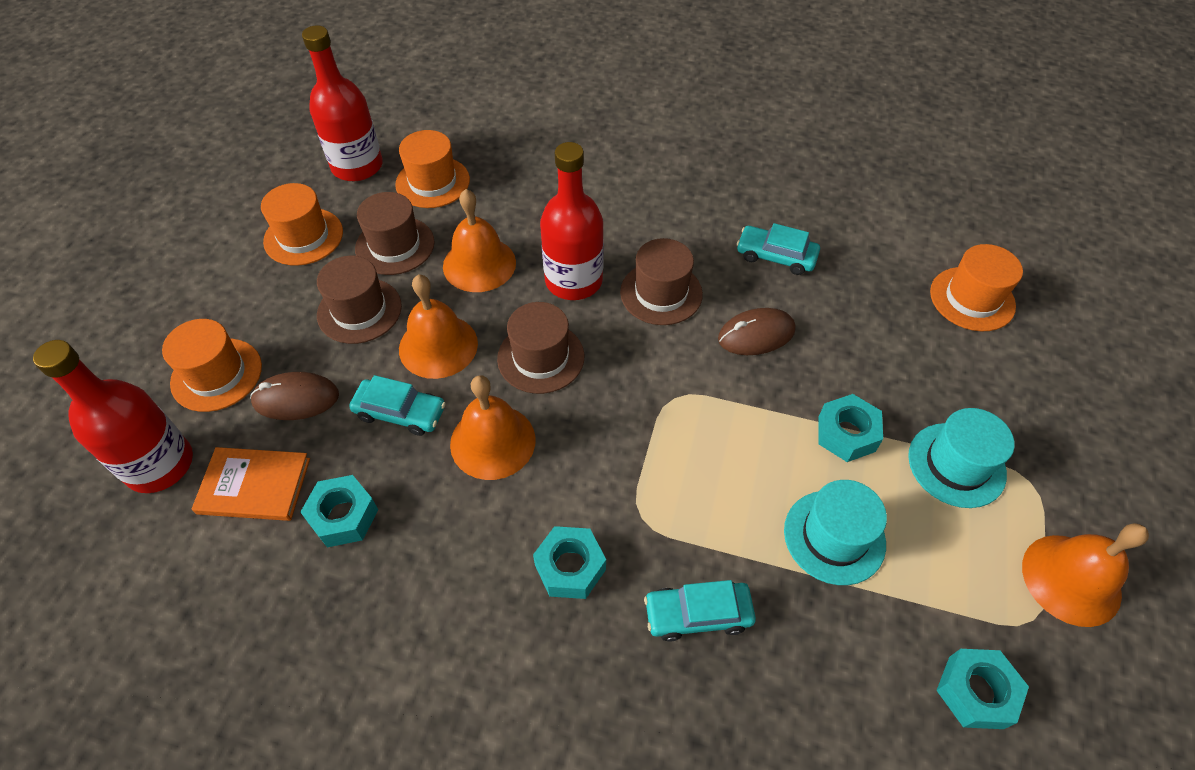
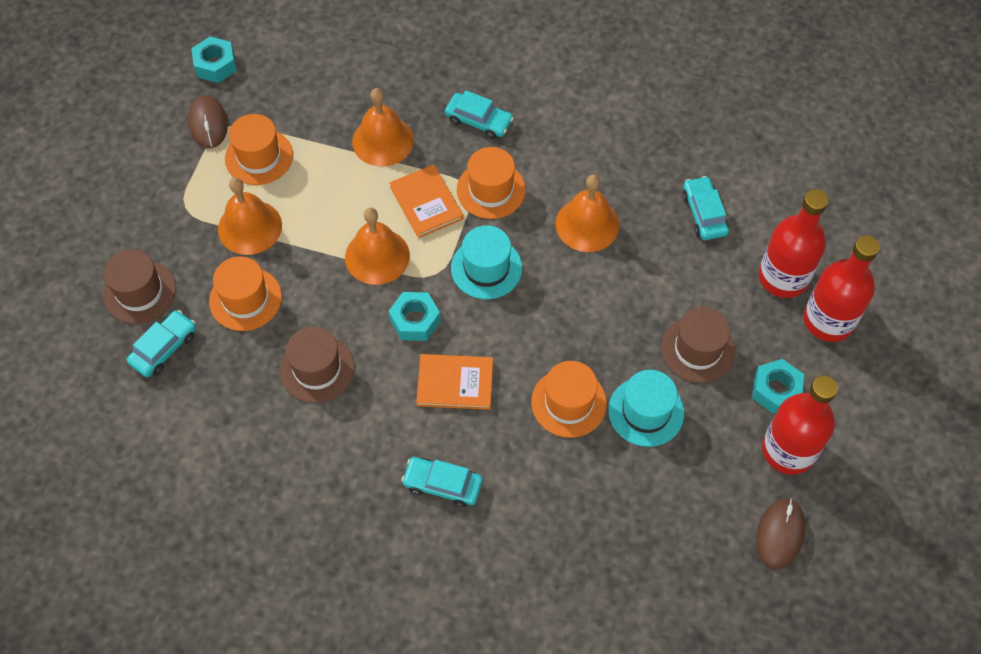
brown hat: [317,256,402,344] [355,192,435,275] [497,302,584,394] [620,238,703,325] = 4 -> [103,249,176,324] [280,327,355,403] [661,307,735,383] = 3
orange book: [192,447,310,521] = 1 -> [389,164,463,238] [416,354,493,410] = 2
turquoise car: [349,375,446,436] [644,580,756,642] [737,223,820,275] = 3 -> [127,310,196,377] [401,457,483,507] [445,90,514,139] [682,176,729,240] = 4
turquoise nut: [300,475,378,547] [533,526,606,599] [818,394,883,462] [936,649,1029,729] = 4 -> [191,37,237,83] [389,292,441,341] [752,359,804,414] = 3

